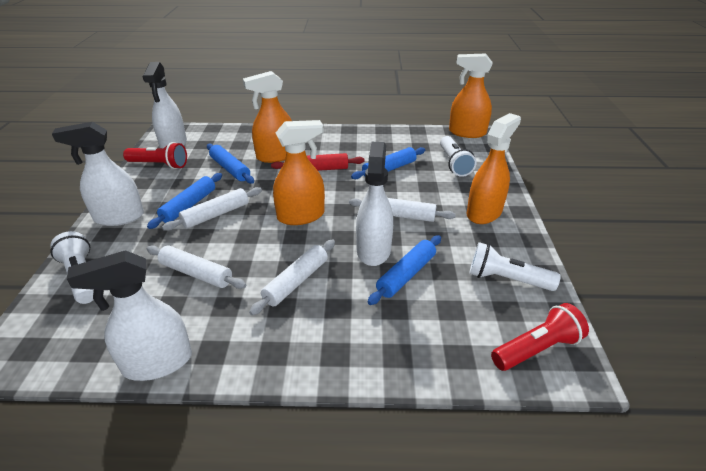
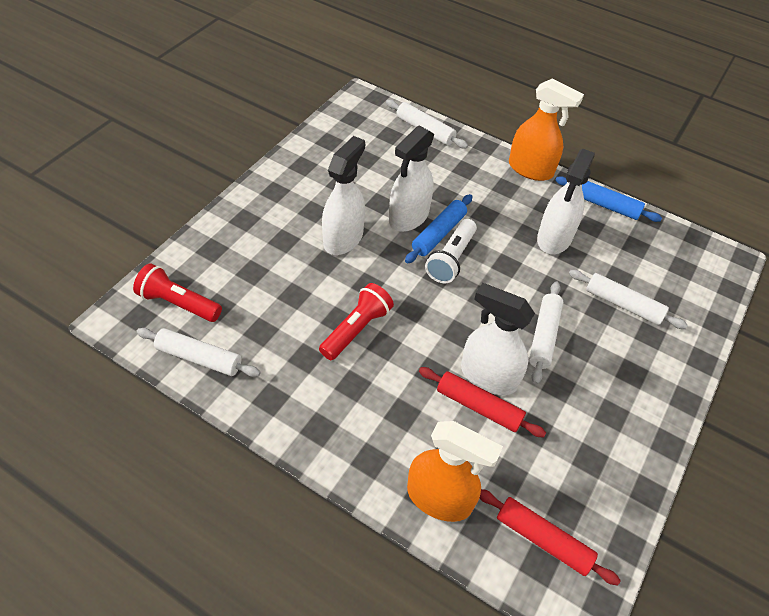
blue rolling pin: [147,173,222,229] [207,143,254,184] [351,147,425,179] [368,235,441,305] = 4 -> [405,194,473,264] [555,176,662,222] = 2
orange spray bottle: [243,71,292,163] [273,120,325,225] [449,53,492,138] [467,113,521,224] = 4 -> [407,421,503,522] [509,79,584,181] = 2
red rolling pin: [271,153,365,171] = 1 -> [419,367,546,437] [480,489,621,586] = 2
white flashlight: [50,231,94,304] [440,136,476,177] [469,242,561,291] = 3 -> [425,219,477,283] = 1

